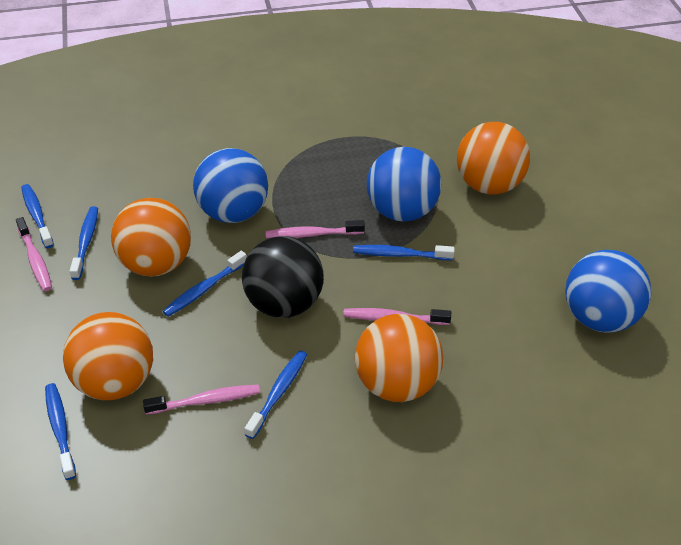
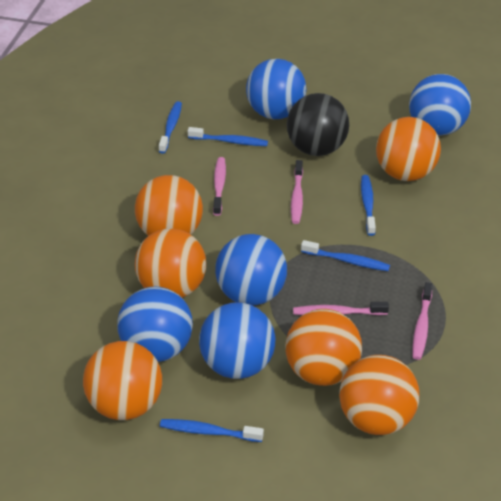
blue ball: [193,148,268,223] [367,147,441,222] [565,250,651,333] = 3 -> [117,287,193,362] [199,302,275,379] [215,234,287,305] [246,59,306,119] [409,74,471,135] = 5
blue toothbrush: [21,184,54,248] [45,383,76,480] [70,206,98,280] [163,251,247,317] [244,350,307,439] [353,245,455,260] = 6 -> [159,101,182,154] [160,419,264,442] [188,127,268,146] [301,240,390,271] [361,175,376,236] = 5
orange ball: [63,312,153,400] [111,198,191,277] [355,314,443,402] [457,122,530,195] = 4 -> [83,341,162,420] [135,175,203,236] [135,228,206,298] [285,309,362,386] [339,355,419,435] [376,117,441,181] = 6

